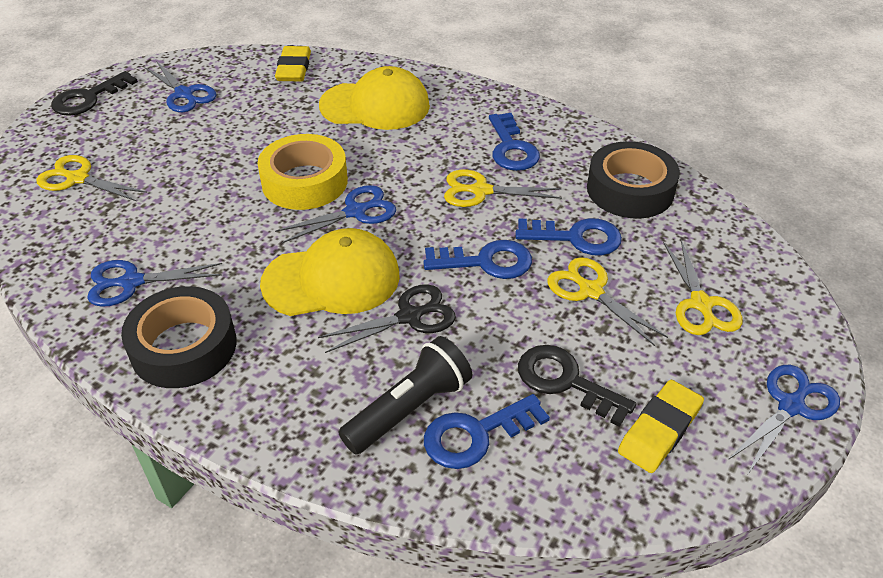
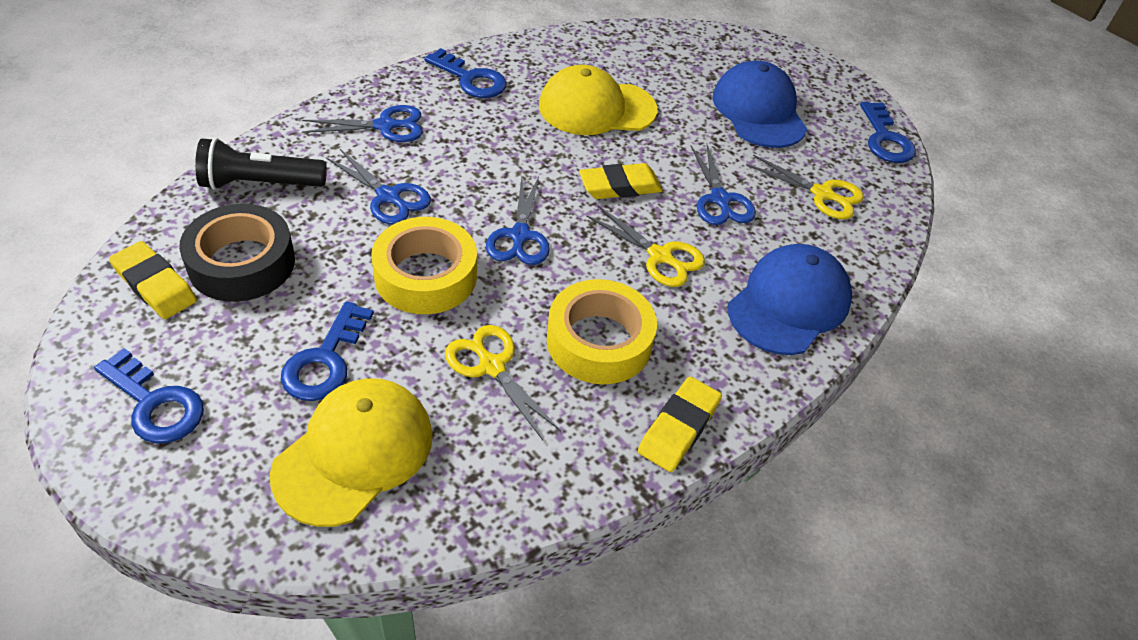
black key: [51,71,138,116] [518,345,636,427] = 2 -> none = 0
black scissors: [318,284,456,353] = 1 -> none = 0
black tape: [121,286,237,388] [587,141,680,219] = 2 -> [179,204,295,302] = 1
blue cap: none = 0 -> [712,61,807,148] [728,244,852,355] = 2
yellow eraser: [275,46,311,81] [618,380,704,473] = 2 -> [109,241,197,319] [579,163,663,199] [638,377,722,472] = 3
yellow scissors: [36,155,147,202] [444,170,562,207] [547,257,668,346] [663,240,743,335] = 4 -> [445,325,561,440] [586,206,705,287] [746,155,864,220] = 3
yellow tape: [257,134,348,210] = 1 -> [371,217,477,314] [547,279,657,384] = 2

